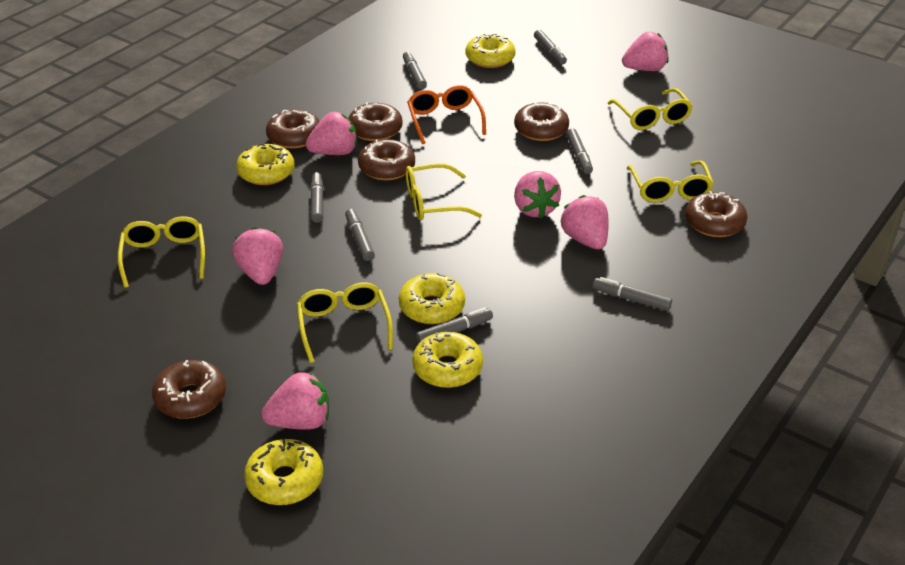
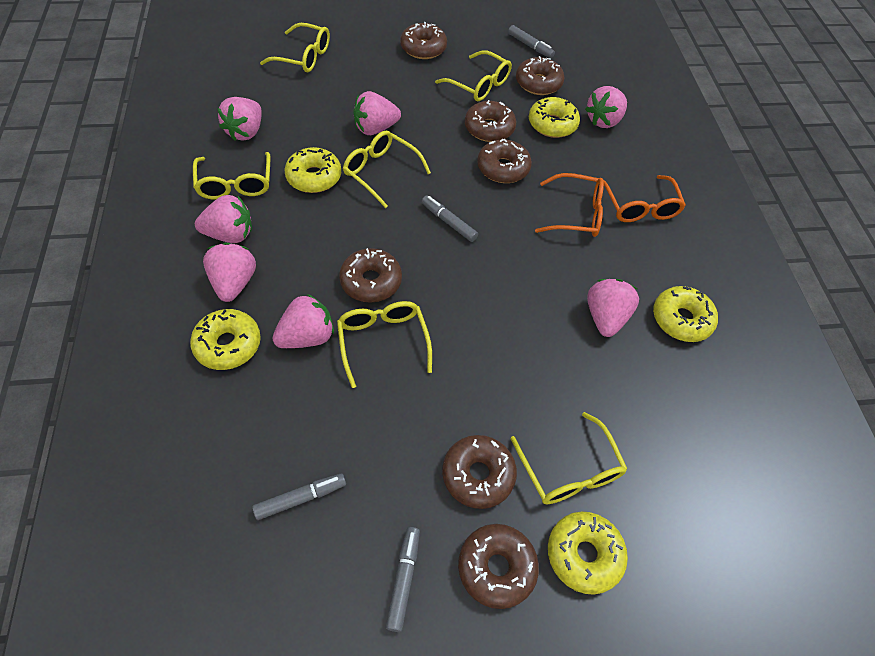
brown donut: [152,360,226,419] [266,109,320,149] [348,102,403,141] [358,139,415,180] [514,102,569,141] [685,191,748,237] = 6 -> [339,248,402,303] [400,22,447,59] [442,435,517,509] [458,524,539,609] [465,100,516,142] [477,139,532,183] [516,56,565,95] = 7
grey marker: [310,172,324,223] [345,209,375,261] [403,51,427,89] [416,307,493,344] [534,30,567,65] [566,128,593,174] [593,277,672,311] = 7 -> [252,473,346,520] [386,527,420,632] [422,196,478,242] [508,25,555,58] = 4
orange glasses: [407,85,486,144] = 1 -> [535,173,604,237] [603,175,686,222] = 2
pink strawberry: [232,227,283,285] [261,371,329,430] [306,112,357,155] [514,171,561,218] [561,195,609,249] [622,32,669,71] = 6 -> [195,195,252,243] [203,243,256,302] [217,97,262,141] [272,294,334,348] [353,91,401,135] [585,86,627,128] [587,279,639,337] = 7
yellow glasses: [118,216,205,288] [297,282,393,363] [406,164,482,220] [608,88,693,130] [627,160,714,203] = 5 -> [193,152,270,199] [260,23,330,72] [337,301,432,388] [343,130,431,208] [435,50,512,101] [510,412,627,504] = 6

